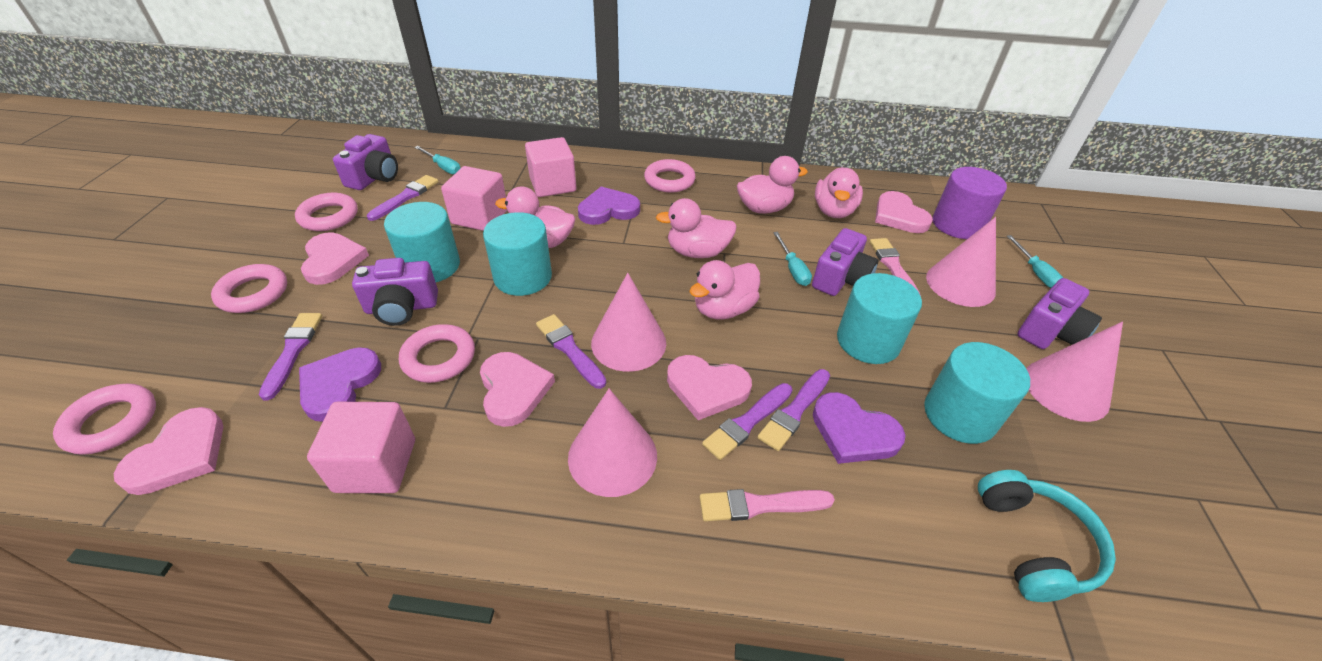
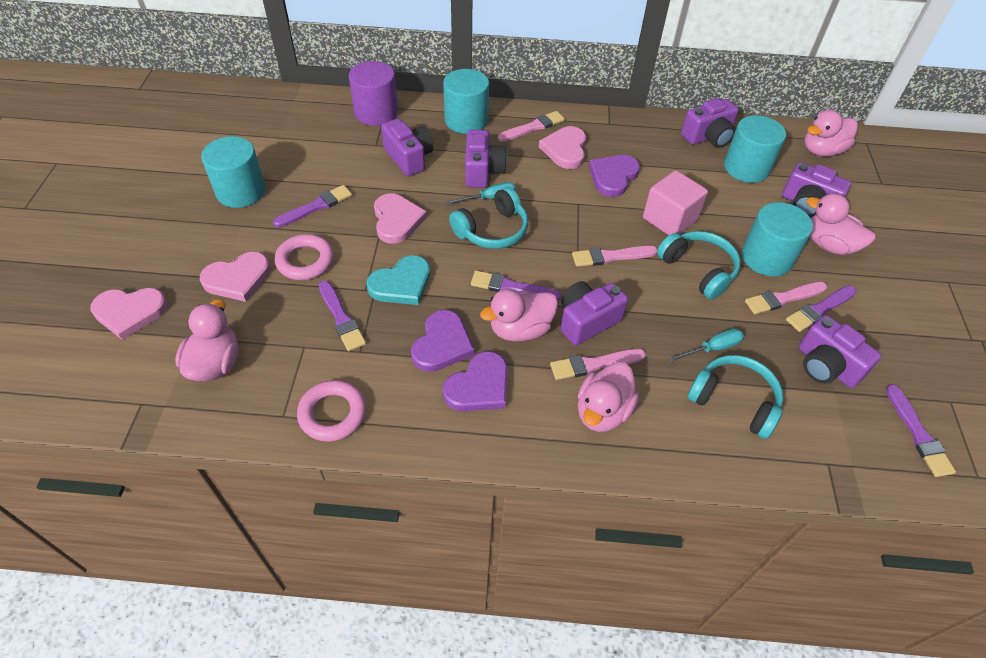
pink brush: [699,489,835,521] [870,238,921,296] = 2 -> [498,111,565,142] [550,349,646,380] [572,246,657,267] [745,282,827,314] = 4
pink cone: [568,389,657,497] [591,273,666,372] [926,217,996,307] [1026,322,1123,422] = 4 -> none = 0
pink cube: [307,402,415,493] [441,166,507,231] [525,137,577,197] = 3 -> [643,170,708,235] = 1
pink heart: [114,407,223,495] [301,233,369,285] [480,352,555,427] [667,355,752,420] [875,191,933,233] = 5 -> [90,288,167,340] [200,252,271,302] [374,193,427,244] [539,126,586,169] = 4
pink ring: [53,383,156,455] [211,264,287,313] [295,193,358,231] [399,324,475,383] [644,159,696,193] = 5 -> [275,234,334,280] [297,380,366,442] = 2
purple camera: [333,134,398,190] [352,258,438,326] [812,228,878,296] [1017,278,1102,349] = 4 -> [381,119,433,176] [465,130,507,188] [560,281,628,346] [681,98,738,148] [782,162,851,217] [798,315,881,388] = 6
turquoise headphones: [978,470,1116,602] = 1 -> [449,187,528,249] [657,231,741,300] [687,355,783,439] = 3
turquoise heart: none = 0 -> [366,255,430,305] = 1
turquoise screwdriver: [414,146,461,174] [773,232,812,286] [1007,235,1063,288] = 3 -> [446,182,516,205] [668,329,744,362] = 2

